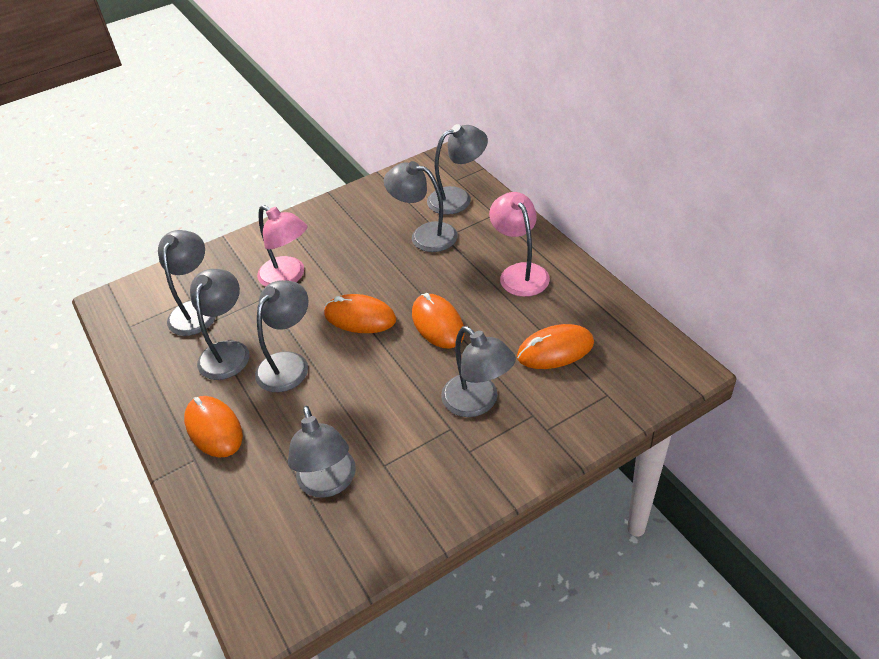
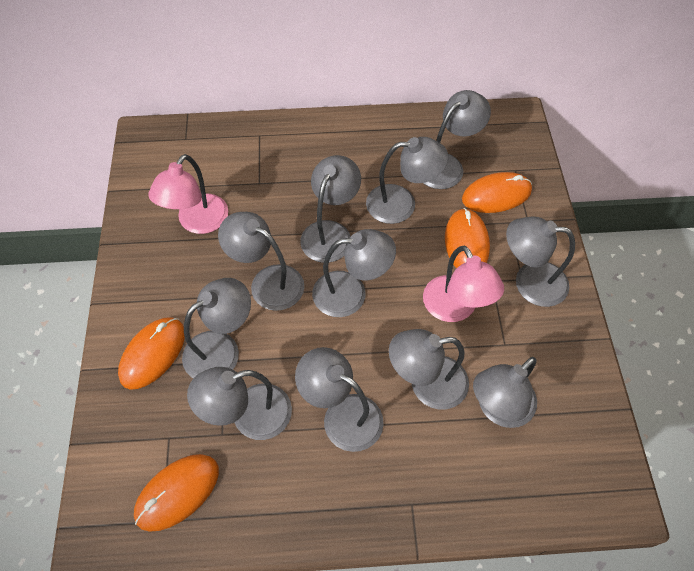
grey lamp: [158,230,216,336] [190,269,249,380] [255,280,309,392] [288,406,356,498] [384,161,458,252] [427,124,488,215] [441,326,516,417] = 7 -> [182,278,251,378] [187,367,292,440] [218,212,304,311] [295,347,384,452] [300,155,361,263] [312,229,396,317] [366,137,448,224] [389,329,469,410] [423,90,491,189] [473,357,537,428] [506,217,575,307] = 11

